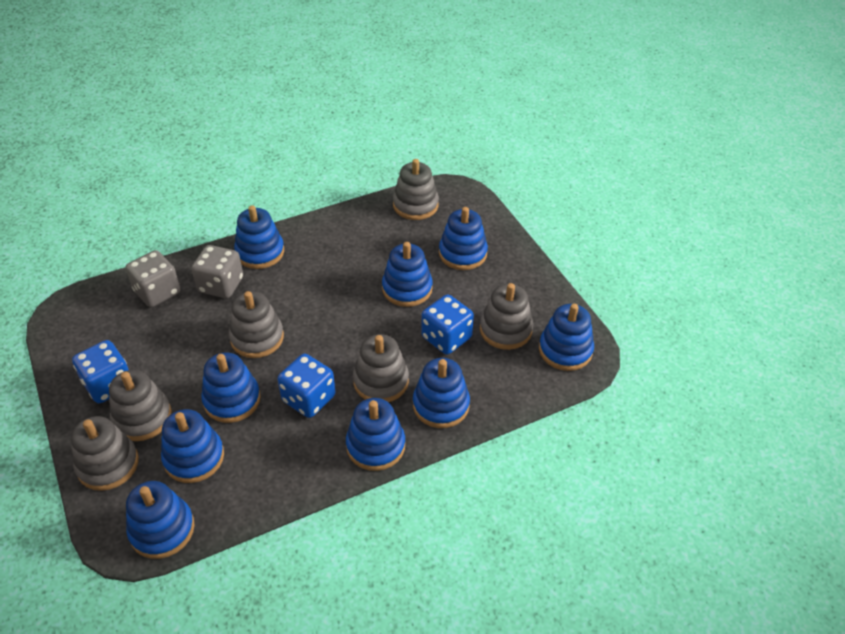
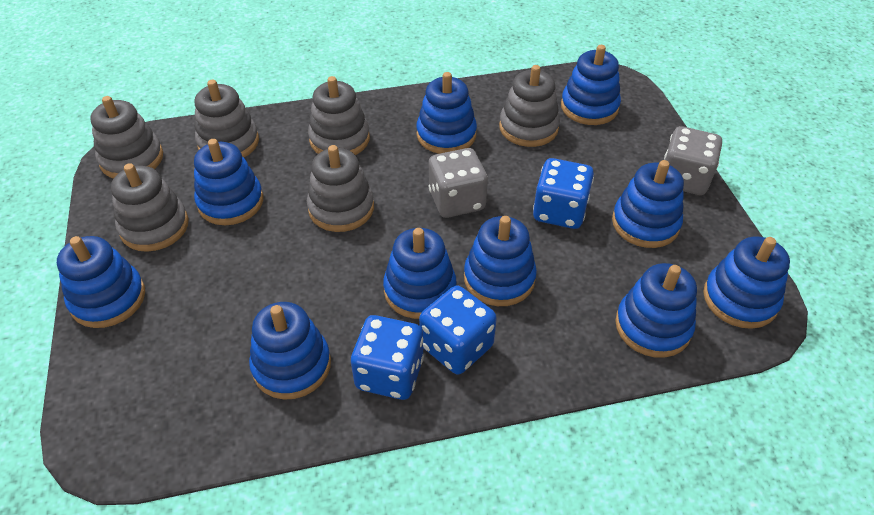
blue stacking toy: [126,481,195,559] [161,409,224,483] [201,352,261,423] [234,205,284,269] [346,398,405,471] [382,242,433,307] [413,358,470,428] [439,207,488,270] [539,304,594,371] = 9 -> [57,236,145,328] [194,139,263,225] [249,302,331,399] [383,228,457,319] [416,72,477,154] [464,216,537,306] [561,45,621,125] [612,160,684,248] [615,263,697,358] [703,236,790,329] = 10

